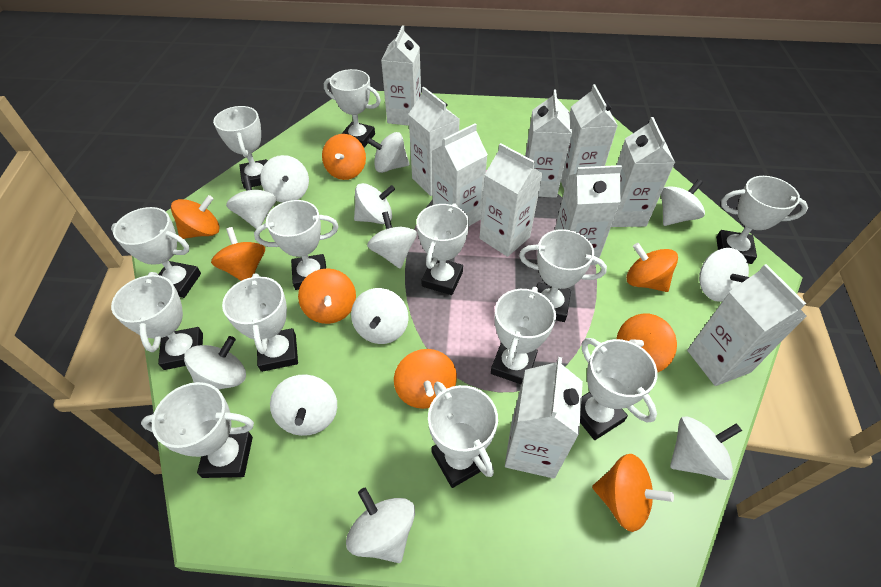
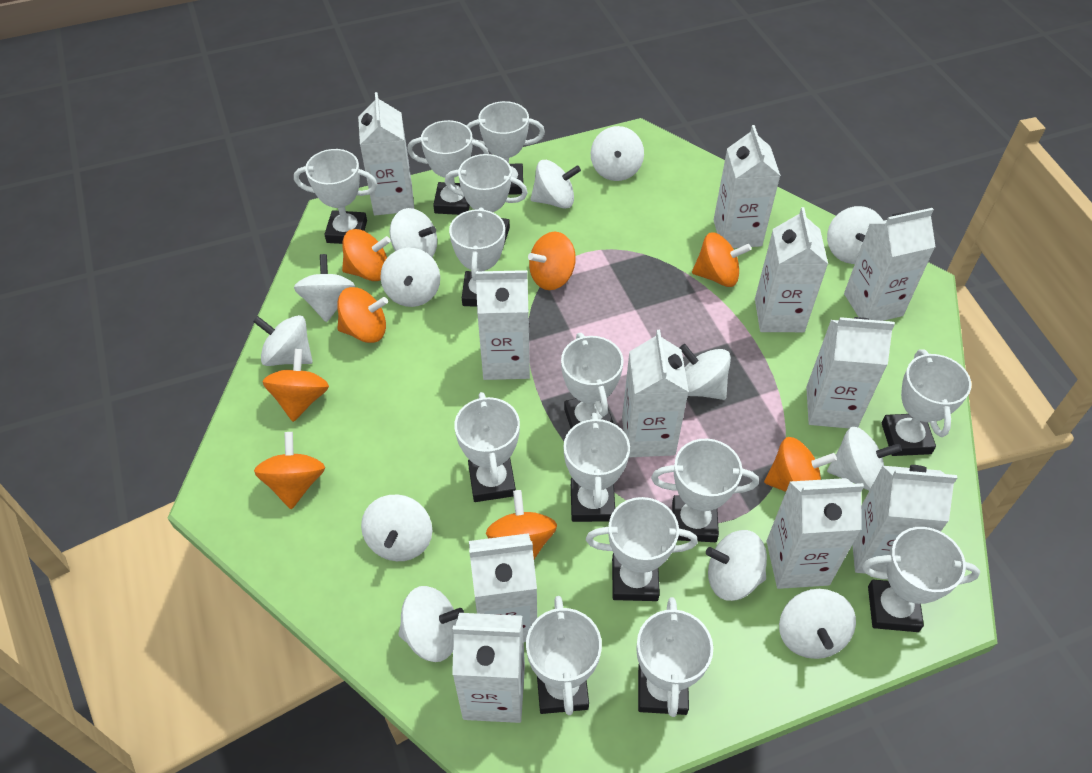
white carton: [381,25,421,126] [408,87,460,196] [432,123,488,226] [479,143,543,257] [505,357,583,479] [525,89,572,198] [555,165,622,265] [561,84,618,190] [611,117,675,227] [687,264,807,386] = 10 -> [358,92,414,216] [452,613,525,723] [469,533,537,642] [476,270,530,380] [622,330,689,457] [714,125,781,248] [755,207,828,332] [766,478,864,589] [806,317,895,428] [844,208,936,321] [852,465,957,574] = 11
white spinning top: [184,336,246,390] [226,175,277,229] [260,155,309,203] [270,374,337,436] [346,488,415,563] [351,288,409,344] [354,183,395,224] [367,132,409,173] [367,211,417,269] [661,179,705,226] [670,416,742,480] [699,248,750,302] = 12 -> [253,315,313,366] [294,254,355,322] [361,495,432,561] [380,248,440,307] [389,208,437,257] [398,586,464,662] [531,160,581,209] [591,126,644,181] [680,344,731,400] [706,530,767,601] [779,589,856,659] [827,206,883,264] [827,427,902,491] = 13
white trophy: [111,207,201,298] [111,272,203,370] [141,382,254,478] [213,106,268,188] [222,274,298,372] [254,200,339,290] [324,69,381,148] [416,203,469,295] [428,382,498,488] [491,287,556,384] [519,229,607,322] [580,338,657,440] [716,176,808,264] = 13 -> [294,149,378,244] [407,120,489,215] [445,154,528,247] [449,207,505,307] [454,392,520,502] [467,101,545,195] [526,596,602,715] [561,333,624,428] [564,413,630,522] [586,497,698,601] [636,597,713,717] [651,439,759,542] [862,527,980,632] [881,349,971,456] = 14

